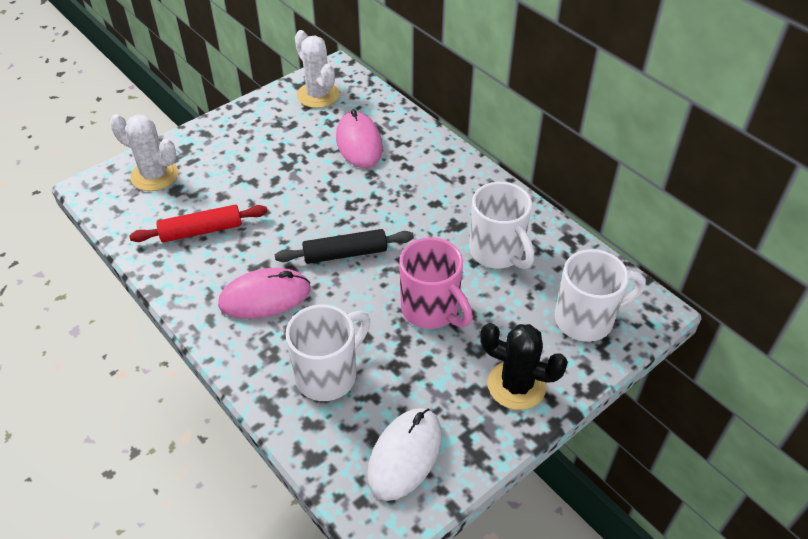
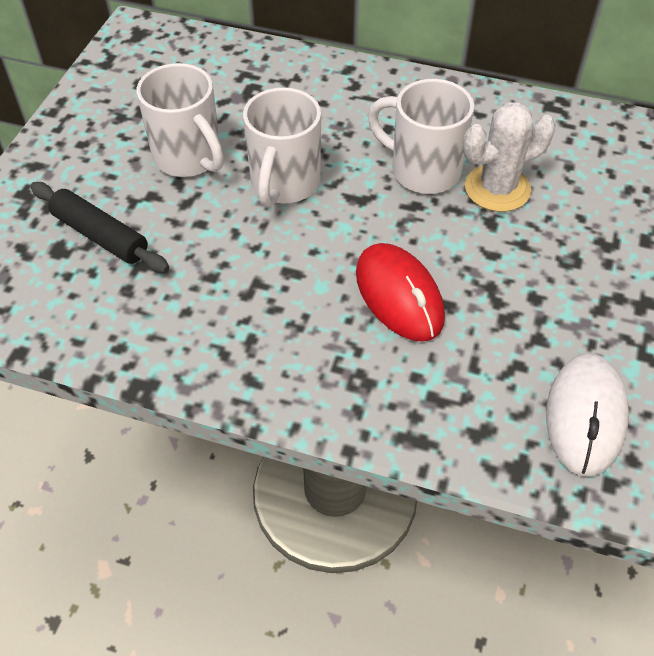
black cactus: [480,323,568,410] = 1 -> none = 0
pink mouse: [218,268,310,319] [336,109,383,168] = 2 -> none = 0
pink mug: [399,237,473,329] = 1 -> none = 0
red mouse: none = 0 -> [356,243,445,342] = 1
red rolling pin: [129,205,268,242] = 1 -> none = 0
white cactus: [110,114,178,191] [295,30,340,108] = 2 -> [463,102,555,212] = 1

